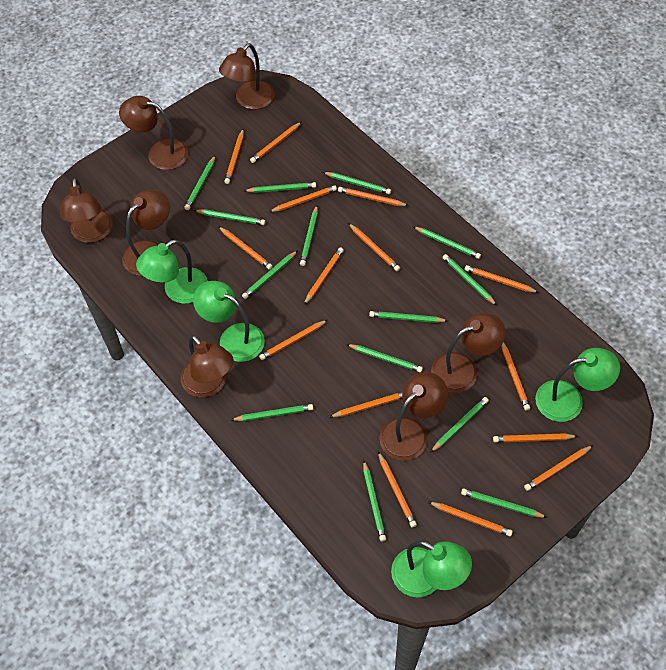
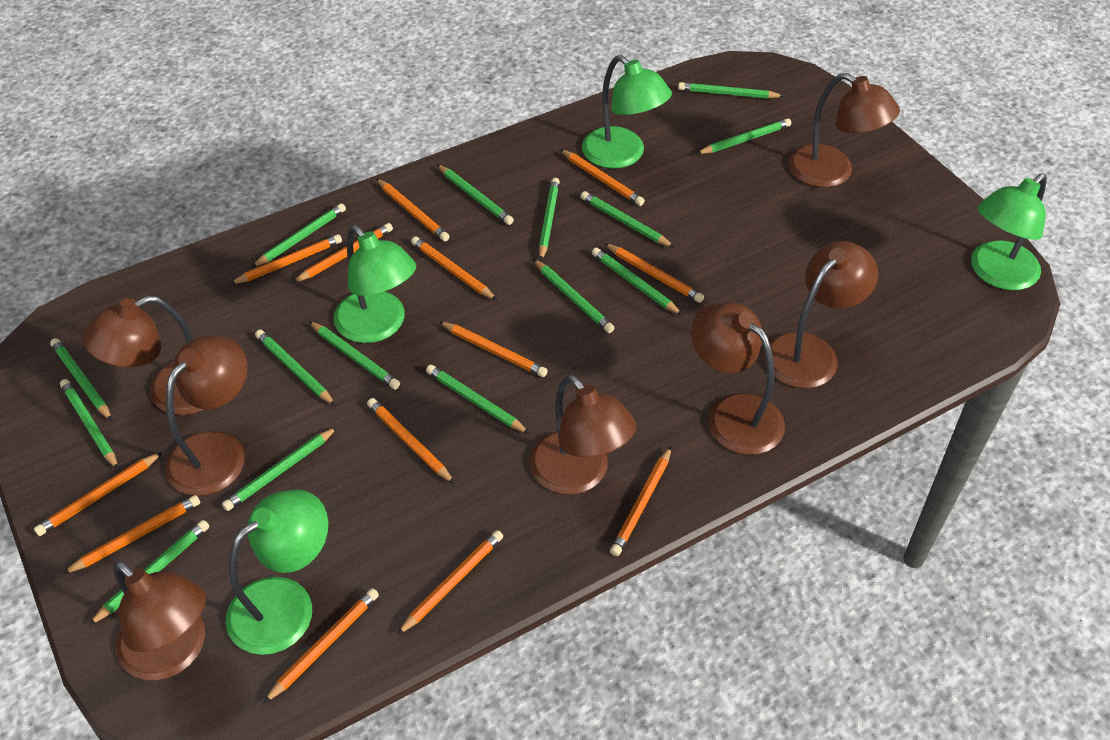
green pencil: [184,155,216,210] [194,209,265,225] [231,404,313,421] [242,250,298,299] [244,182,316,193] [300,205,318,266] [323,172,391,194] [346,344,423,372] [363,461,386,541] [369,311,448,323] [413,226,481,259] [430,397,489,453] [442,254,497,306] [461,488,548,518] = 14 -> [50,338,112,421] [60,379,118,469] [88,520,209,626] [222,427,337,511] [251,203,346,268] [255,329,336,406] [309,321,400,389] [426,365,530,434] [437,164,514,225] [533,259,614,333] [539,178,560,261] [581,191,675,248] [592,248,682,315] [678,82,783,99] [696,118,791,154] = 15
orange pencil: [218,226,273,270] [224,129,244,184] [250,122,302,163] [259,320,328,360] [269,185,337,212] [304,247,344,305] [330,392,403,417] [338,187,409,206] [348,223,400,271] [378,452,417,528] [429,502,513,536] [465,265,539,293] [493,433,578,442] [501,342,530,411] [524,445,593,491] = 15 -> [34,452,163,536] [63,495,200,574] [230,234,342,284] [264,588,379,703] [292,223,393,283] [367,398,455,484] [376,179,450,241] [397,530,503,635] [411,236,497,300] [439,321,548,377] [560,149,645,206] [604,243,704,303] [610,446,672,556] = 13

